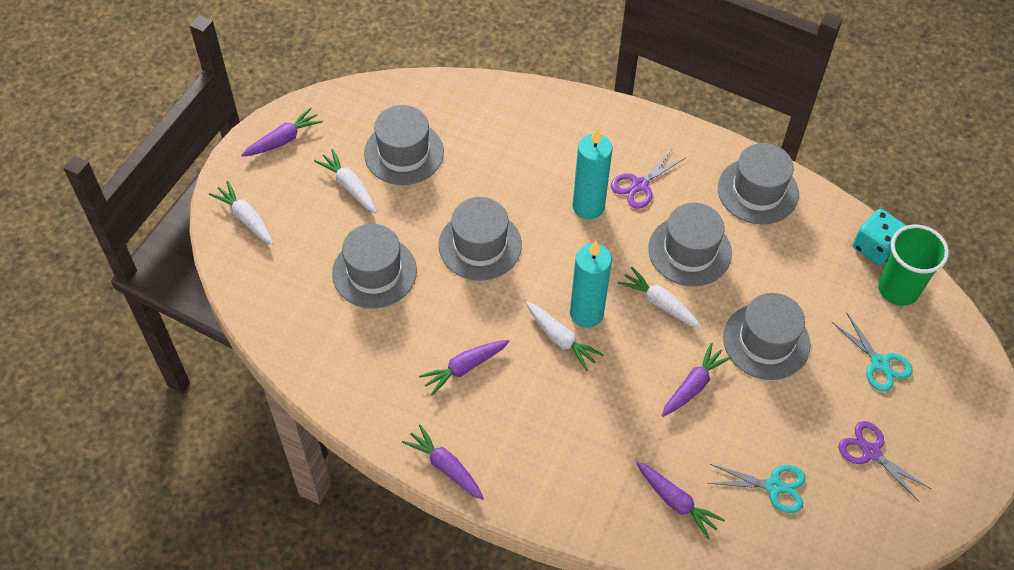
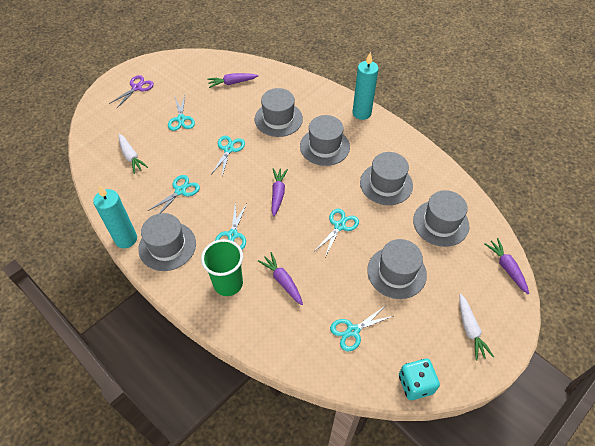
purple carrot: [241,107,323,157] [402,424,484,500] [419,340,510,396] [636,462,725,539] [661,343,732,417] = 5 -> [207,73,258,88] [258,252,303,305] [271,168,288,217] [484,238,529,294] = 4
purple scissors: [611,148,686,209] [838,421,931,502] = 2 -> [109,75,154,109] = 1
turquoise scissors: [708,464,805,513] [832,313,913,392] = 2 -> [148,175,200,213] [168,95,195,131] [212,136,245,176] [215,204,247,249] [316,209,359,257] [330,306,393,351] = 6
white carrot: [209,181,273,245] [314,149,376,213] [526,302,604,371] [618,267,702,329] = 4 -> [119,134,148,174] [459,294,494,360] = 2

